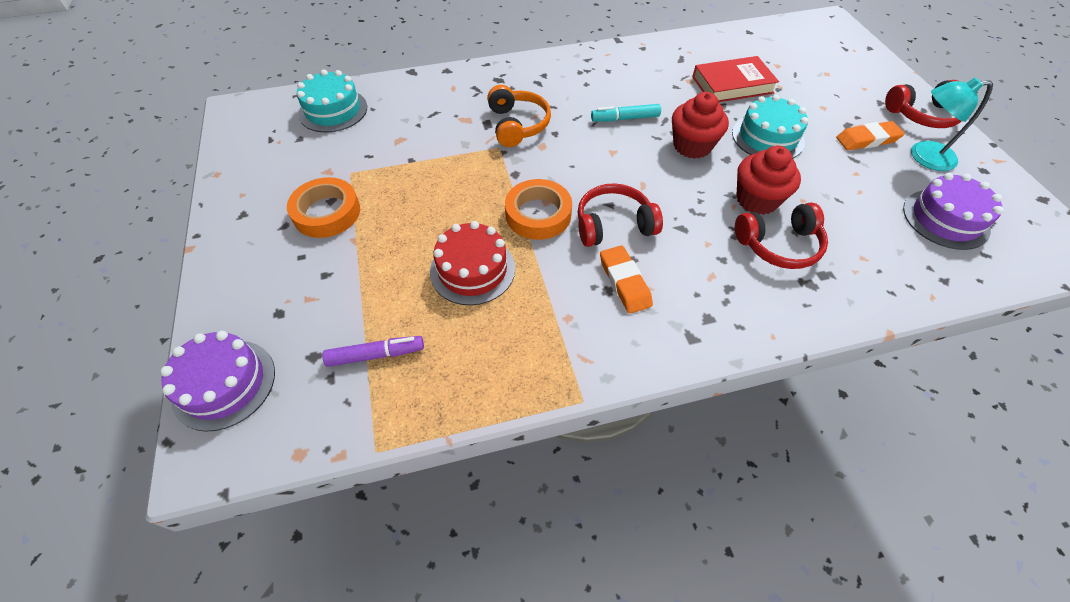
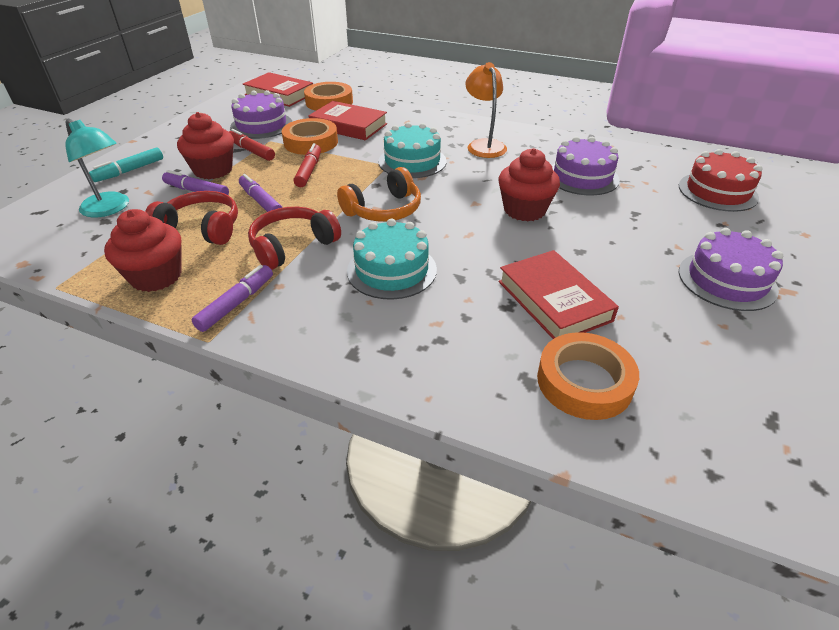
orange eraser: [600,245,653,314] [836,121,905,150] = 2 -> none = 0
orange lamp: none = 0 -> [465,62,507,158] = 1
orange tape: [287,177,360,238] [505,179,572,240] = 2 -> [282,118,338,155] [304,82,353,111] [537,332,639,420] = 3
purple cake: [160,331,275,432] [903,173,1004,250] = 2 -> [230,90,292,139] [552,136,620,195] [679,228,783,311] = 3
purple marker: [322,336,424,367] = 1 -> [162,170,229,195] [192,265,273,332] [239,174,283,212] = 3
red book: [692,56,779,102] = 1 -> [243,72,313,107] [309,101,387,140] [498,250,619,339] = 3
red cupcake: [672,92,729,159] [736,146,801,215] = 2 -> [104,209,181,292] [177,112,234,179] [498,148,560,221] = 3
red headphones: [577,183,663,247] [735,202,828,269] [885,80,962,128] = 3 -> [145,191,238,245] [248,207,341,270] = 2
red marker: none = 0 -> [229,129,275,161] [294,143,321,187] = 2

